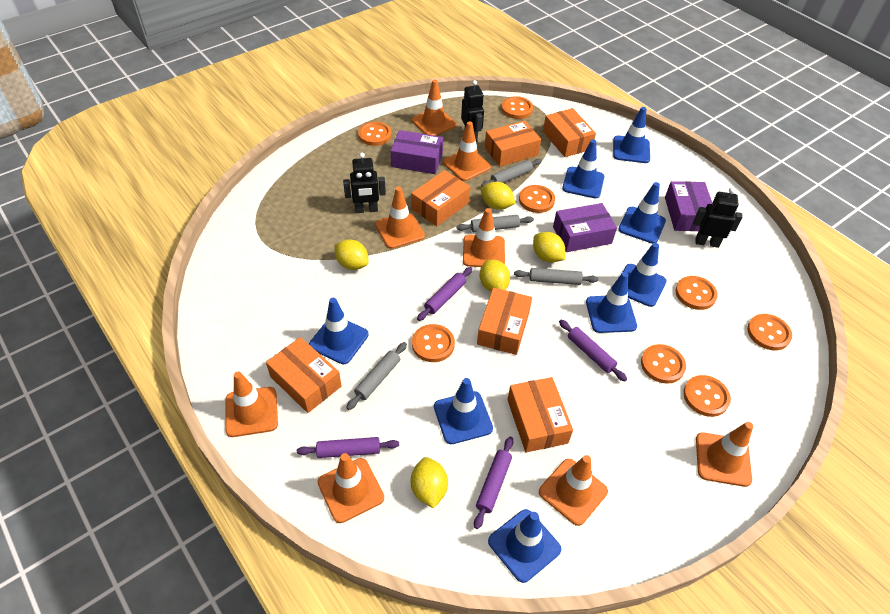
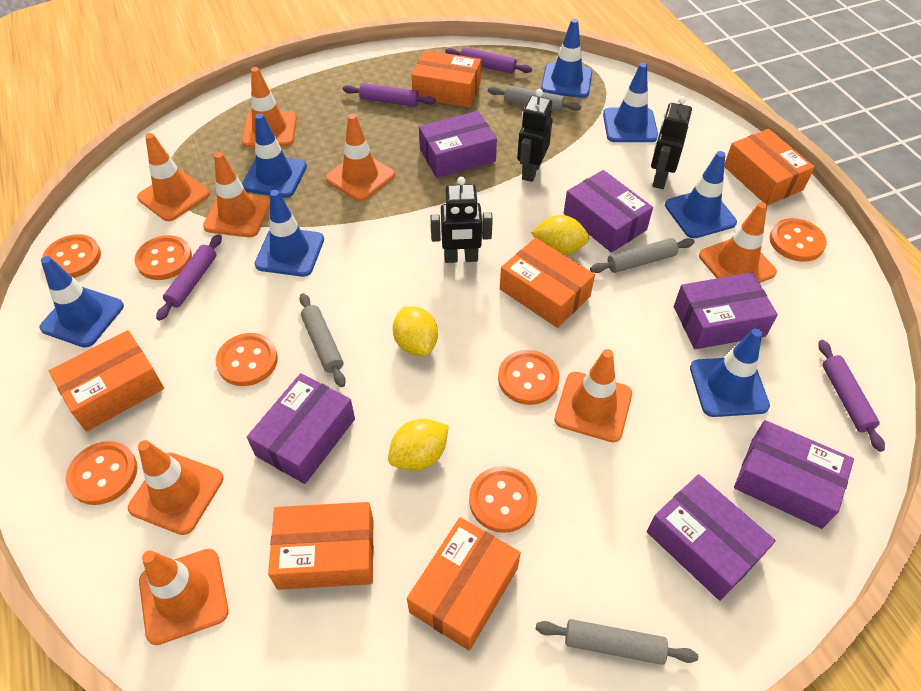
blue traffic cone: [309,298,369,364] [434,378,493,444] [488,509,561,583] [562,139,604,198] [586,272,637,333] [613,107,650,163] [618,182,666,244] [622,243,667,307] = 8 -> [39,256,124,348] [242,113,307,198] [255,190,324,277] [541,19,592,98] [603,63,658,142] [665,151,737,238] [690,328,770,417] = 7
orange button: [358,121,392,146] [412,324,455,362] [501,96,533,119] [519,185,555,213] [641,344,686,384] [675,276,718,310] [683,375,731,417] [747,314,792,350] = 8 -> [42,234,101,278] [66,441,138,505] [134,235,192,280] [216,333,278,386] [469,466,537,533] [498,350,559,405] [769,218,827,262] = 7
purple box: [391,130,443,174] [553,203,617,252] [665,181,713,231] = 3 -> [247,373,355,484] [419,111,497,178] [564,170,653,253] [647,474,776,601] [674,272,778,349] [734,420,854,529] = 6
yellow lemon: [334,239,369,270] [411,457,448,509] [480,260,510,291] [481,182,516,210] [533,232,565,263] = 5 -> [388,419,449,471] [393,306,438,356] [531,215,589,256] = 3

